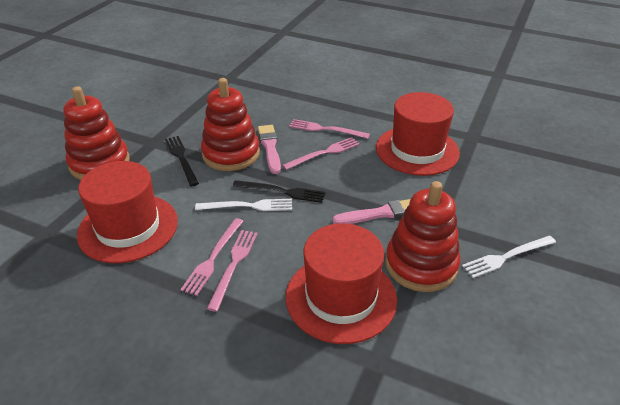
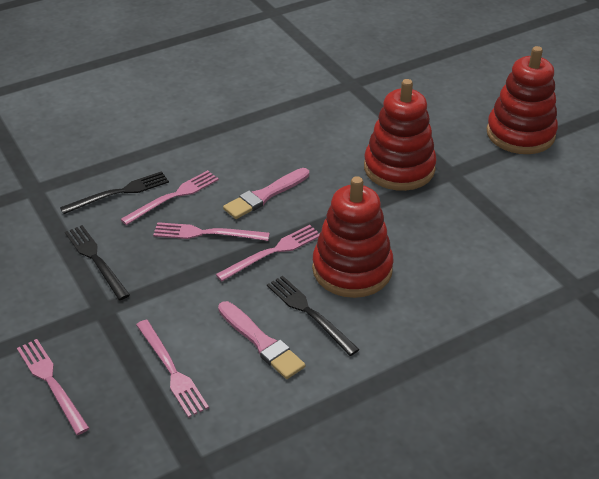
black fork: [165,136,199,186] [233,180,325,203] = 2 -> [60,171,169,214] [65,225,130,300] [267,276,360,356] = 3
pink fork: [180,218,244,296] [207,230,258,312] [282,137,360,170] [289,119,370,139] = 4 -> [17,339,90,435] [120,170,219,225] [136,319,209,418] [153,222,270,241] [216,225,320,281] = 5
red hat: [77,161,178,263] [286,223,397,344] [376,92,460,176] = 3 -> none = 0
white fork: [195,199,292,211] [462,236,556,278] = 2 -> none = 0

